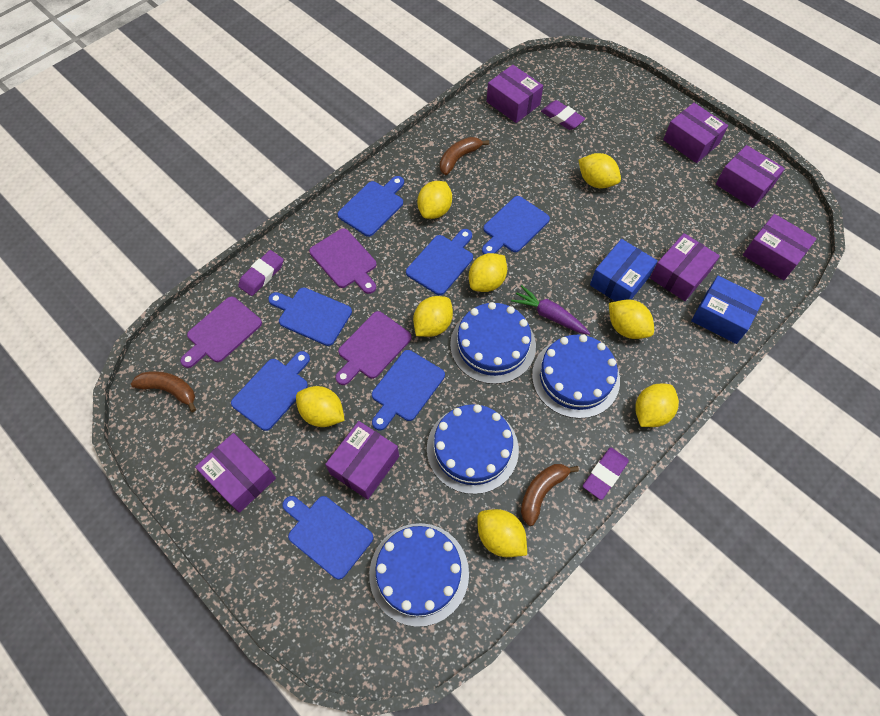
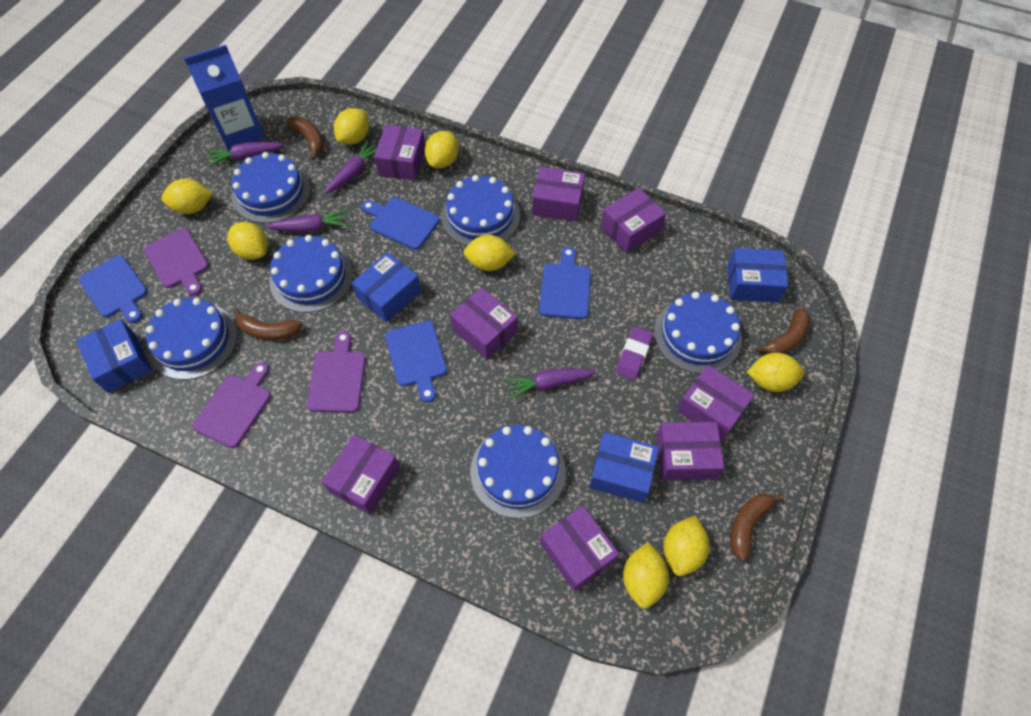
blue box: [590,239,657,301] [691,276,764,344] = 2 -> [76,319,152,393] [352,252,421,322] [589,432,659,503] [727,248,788,302] = 4
blue cake: [369,523,469,627] [427,404,519,494] [450,302,536,384] [532,335,620,419] = 4 -> [146,298,237,380] [232,152,310,223] [269,235,353,313] [441,175,520,246] [470,425,566,518] [654,292,742,374] = 6
blue carton: none = 0 -> [184,45,265,151] = 1
blue cutting board: [231,351,310,431] [268,288,352,346] [282,496,373,580] [338,176,404,237] [372,350,445,430] [406,229,473,295] [482,196,550,254] = 7 -> [79,255,148,323] [361,197,440,250] [385,321,447,403] [539,247,591,319] = 4
brown banana: [131,371,196,412] [440,137,489,175] [521,464,579,526] = 3 -> [233,309,303,340] [286,117,324,161] [730,493,784,561] [755,308,811,354] = 4
purple box: [195,433,276,513] [325,421,399,500] [487,65,543,123] [650,233,720,301] [663,103,728,163] [716,145,785,208] [743,214,817,280] = 7 -> [322,435,400,515] [374,125,425,181] [450,287,518,360] [532,167,585,222] [540,506,619,592] [600,188,666,253] [656,422,724,480] [677,365,755,441] = 8
purple carrot: [511,285,590,335] = 1 -> [207,142,285,167] [266,210,348,232] [324,141,376,194] [505,368,596,399] = 4
purple eraser: [238,250,284,296] [541,100,585,130] [583,447,629,500] = 3 -> [616,327,653,380] = 1

